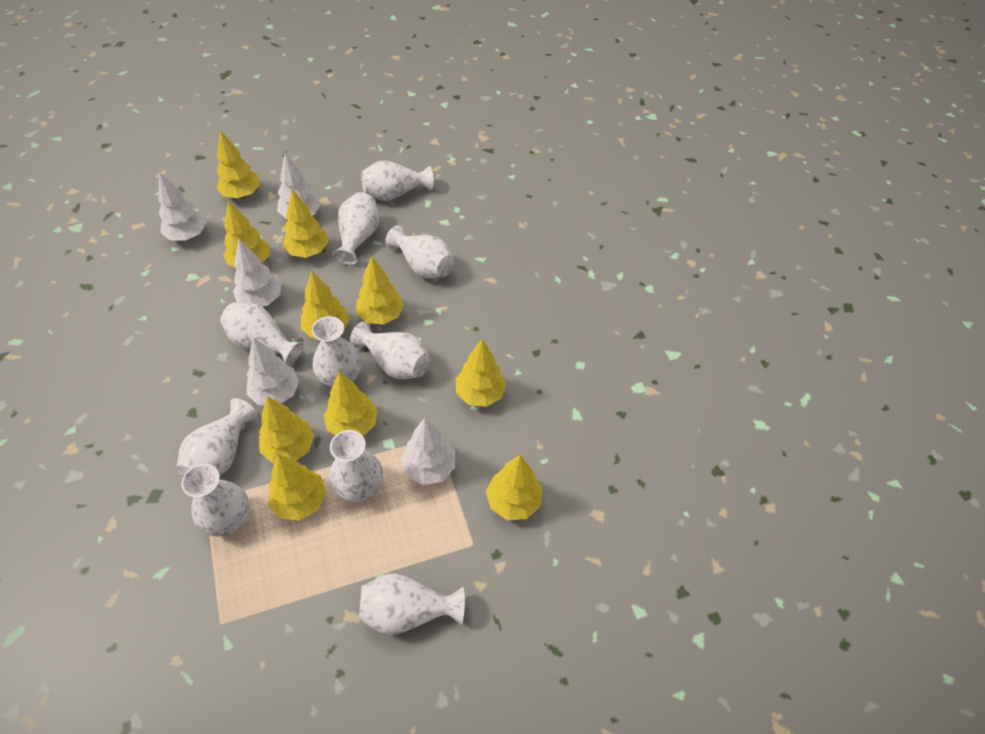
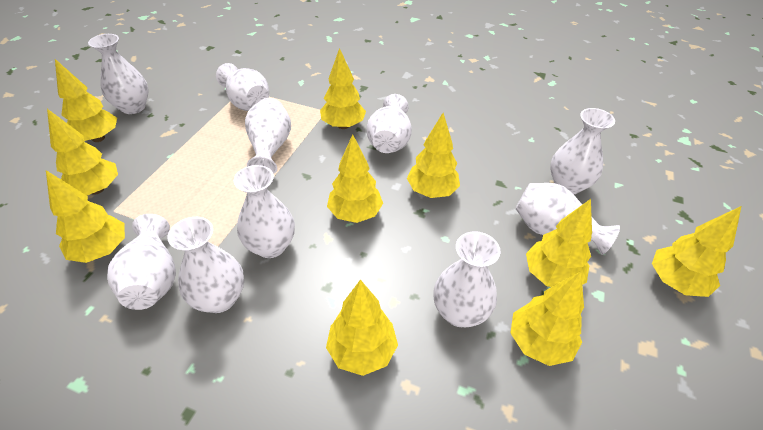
white tree: [158,172,207,241] [233,239,281,307] [247,338,299,405] [277,152,321,219] [400,418,455,485] = 5 -> none = 0

